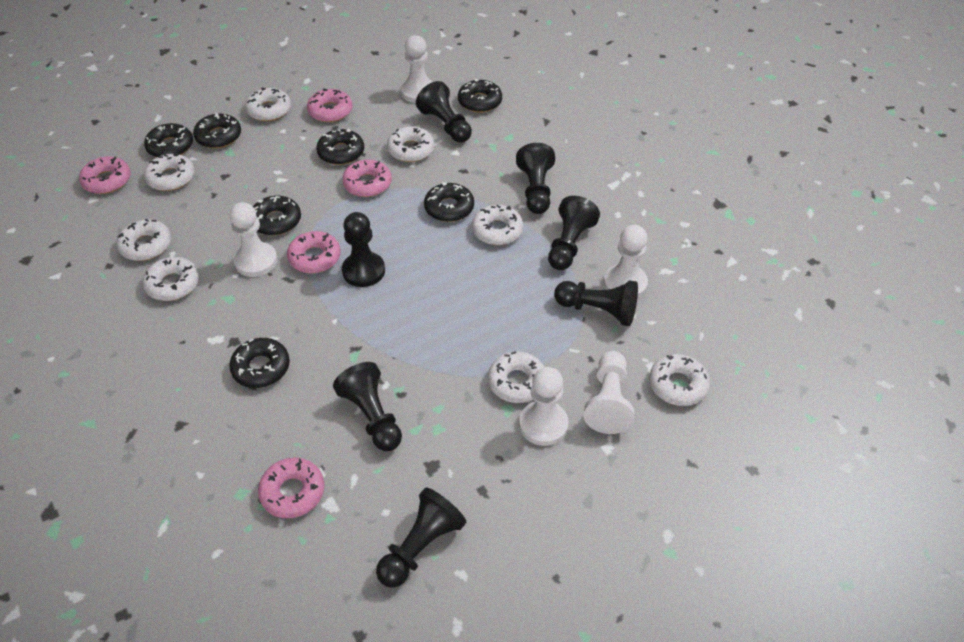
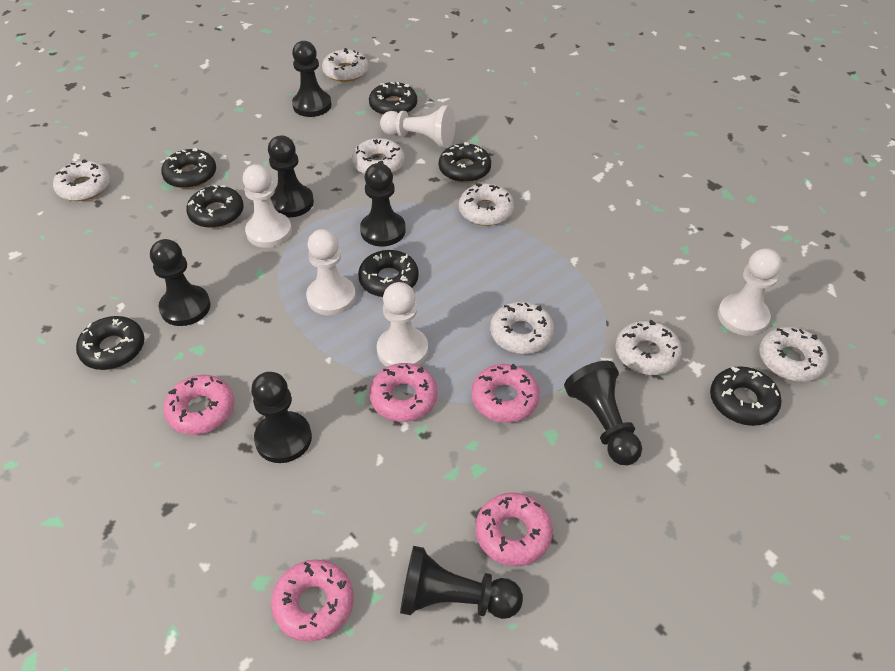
white donut: [116,219,171,261] [143,257,199,301] [144,153,195,191] [245,88,291,121] [387,127,434,162] [472,205,523,245] [488,351,544,403] [649,354,710,406] = 8 -> [53,159,110,201] [322,48,368,82] [352,138,404,174] [459,183,514,226] [490,302,554,354] [615,320,682,375] [759,327,829,382] = 7

